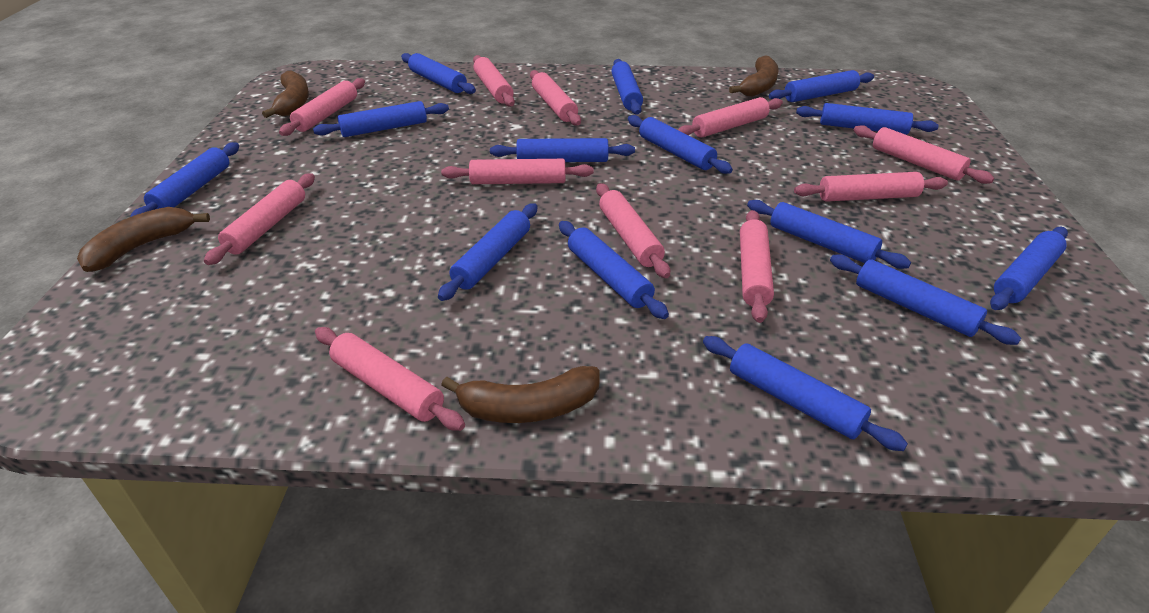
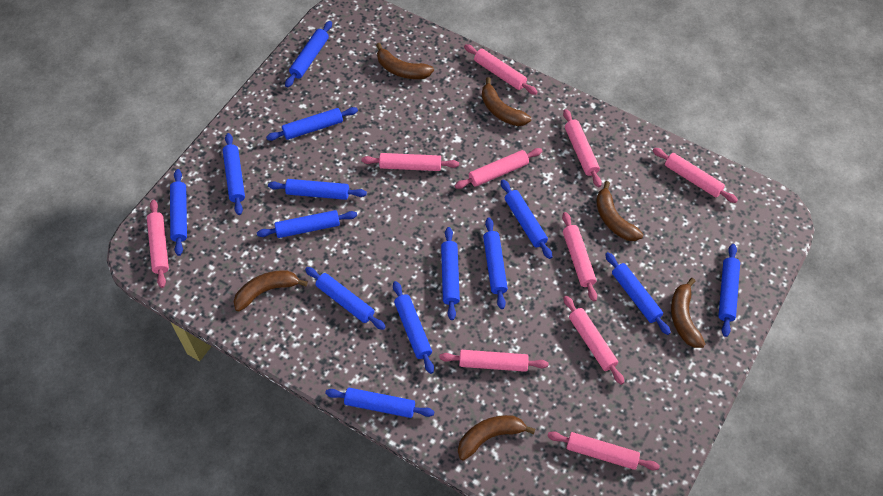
brown banana: [77,207,210,272] [262,71,309,118] [441,366,600,423] [729,56,778,97] = 4 -> [234,270,308,311] [376,43,434,79] [458,415,535,461] [482,77,531,126] [596,181,643,241] [671,278,705,348] = 6
pink rolling pin: [204,173,315,265] [279,78,365,136] [315,327,465,431] [441,159,594,184] [473,55,515,107] [530,70,581,126] [596,183,670,278] [678,97,783,137] [740,210,774,323] [794,172,948,202] [853,125,994,184] = 11 -> [147,200,169,288] [362,153,459,171] [439,350,548,372] [455,148,542,189] [464,44,538,95] [548,431,660,471] [562,212,597,301] [563,109,602,187] [564,296,624,385] [652,148,738,203] = 10

